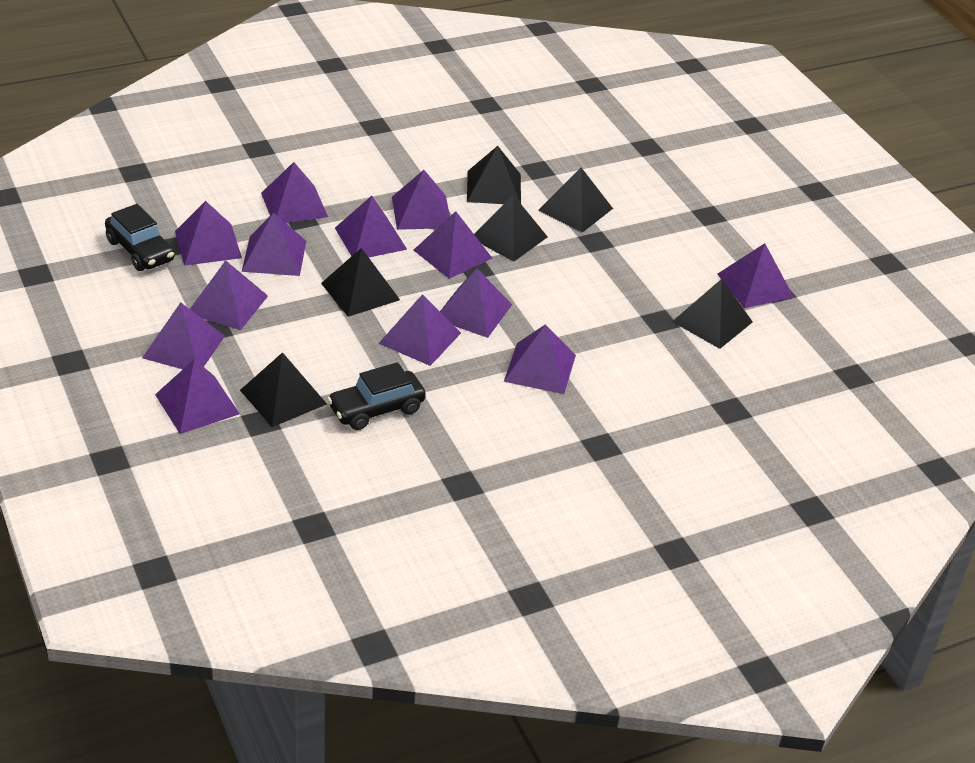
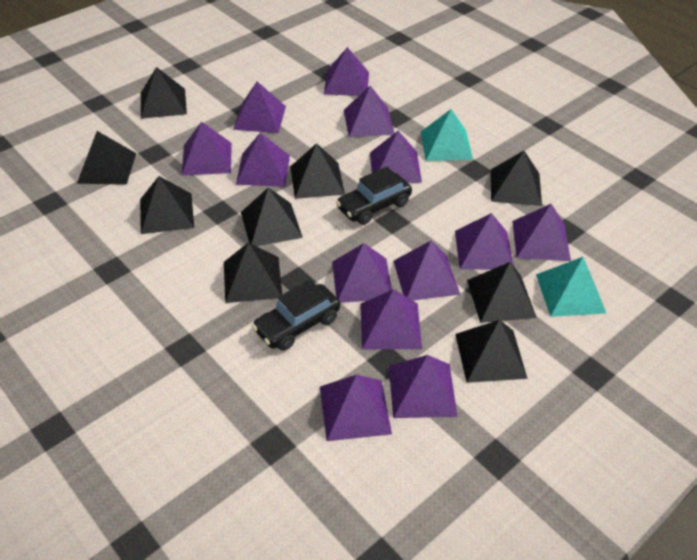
black pyramid: [240,352,327,427] [321,248,400,317] [467,146,521,204] [474,195,548,262] [538,168,613,233] [672,279,753,349] = 6 -> [77,131,136,185] [140,176,194,234] [141,67,187,119] [224,242,282,303] [241,187,303,246] [290,143,345,199] [455,320,528,383] [467,262,537,323] [491,151,542,206] = 9
turquoise pyramid: none = 0 -> [421,109,473,161] [536,257,606,317] = 2

